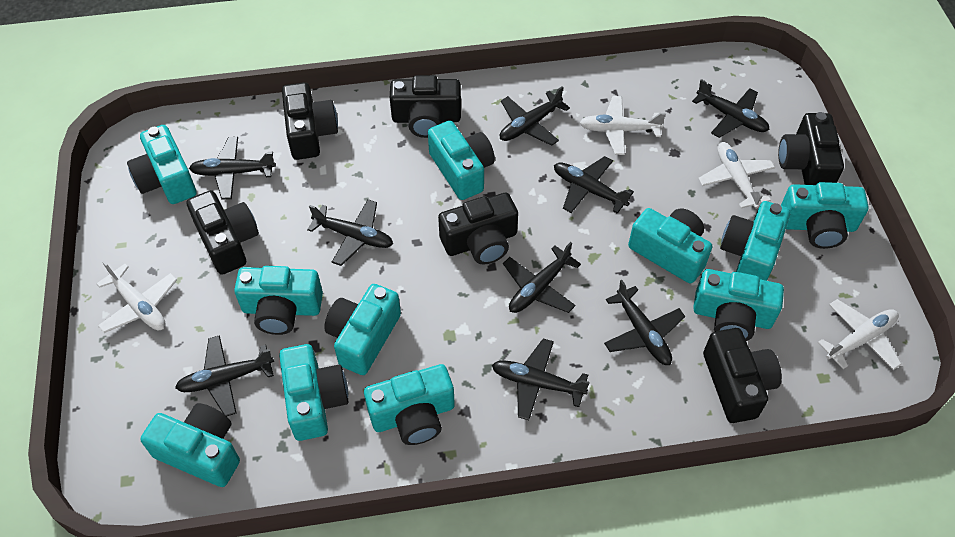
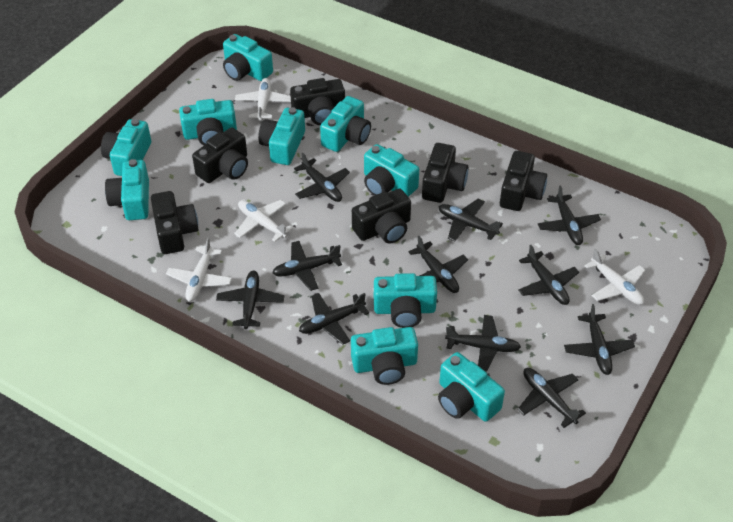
black plane: [175,335,274,416] [189,137,276,200] [307,199,393,266] [492,339,590,420] [500,86,570,146] [503,242,581,313] [554,156,634,214] [604,280,685,365] [692,79,769,138] = 9 -> [216,271,284,329] [272,241,342,291] [294,152,350,202] [299,293,369,345] [408,236,468,293] [438,199,503,242] [445,315,521,372] [518,245,579,305] [518,368,586,428] [538,185,601,245] [564,304,635,375] = 11
turquoise camera: [127,125,197,204] [140,403,240,487] [234,266,323,335] [279,344,348,441] [324,284,401,375] [364,364,455,445] [428,121,495,200] [628,208,712,283] [693,269,784,341] [720,201,790,281] [781,182,869,249] = 11 -> [101,119,151,176] [105,159,149,220] [179,99,237,146] [223,34,273,81] [258,107,305,165] [320,96,371,152] [351,327,418,385] [364,144,419,197] [374,273,437,328] [438,352,505,422] = 10

